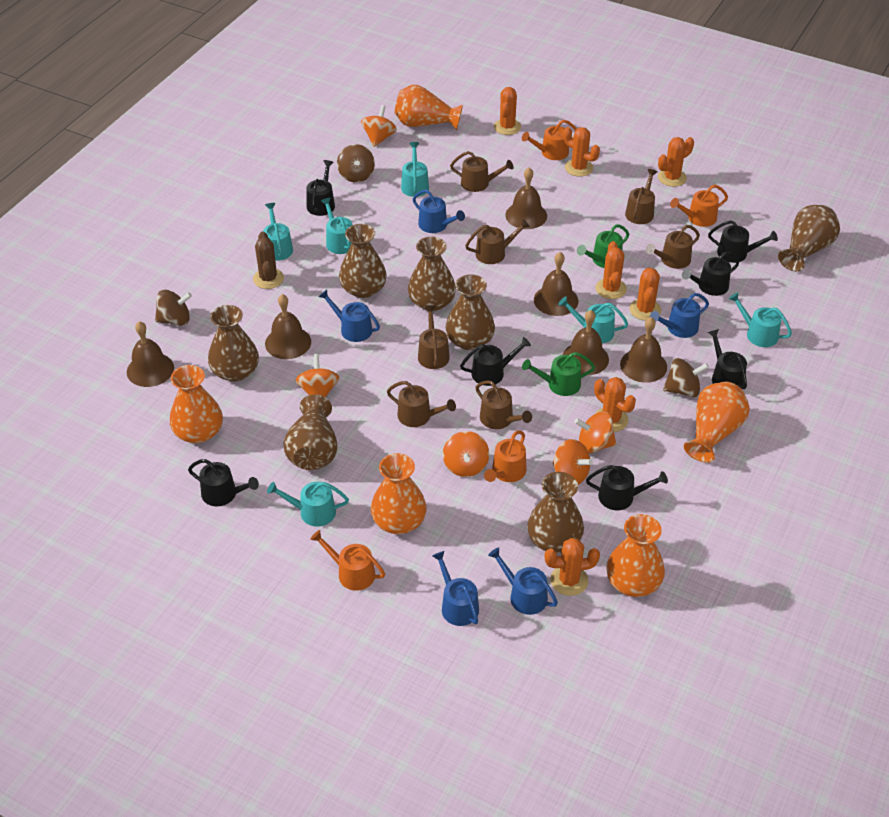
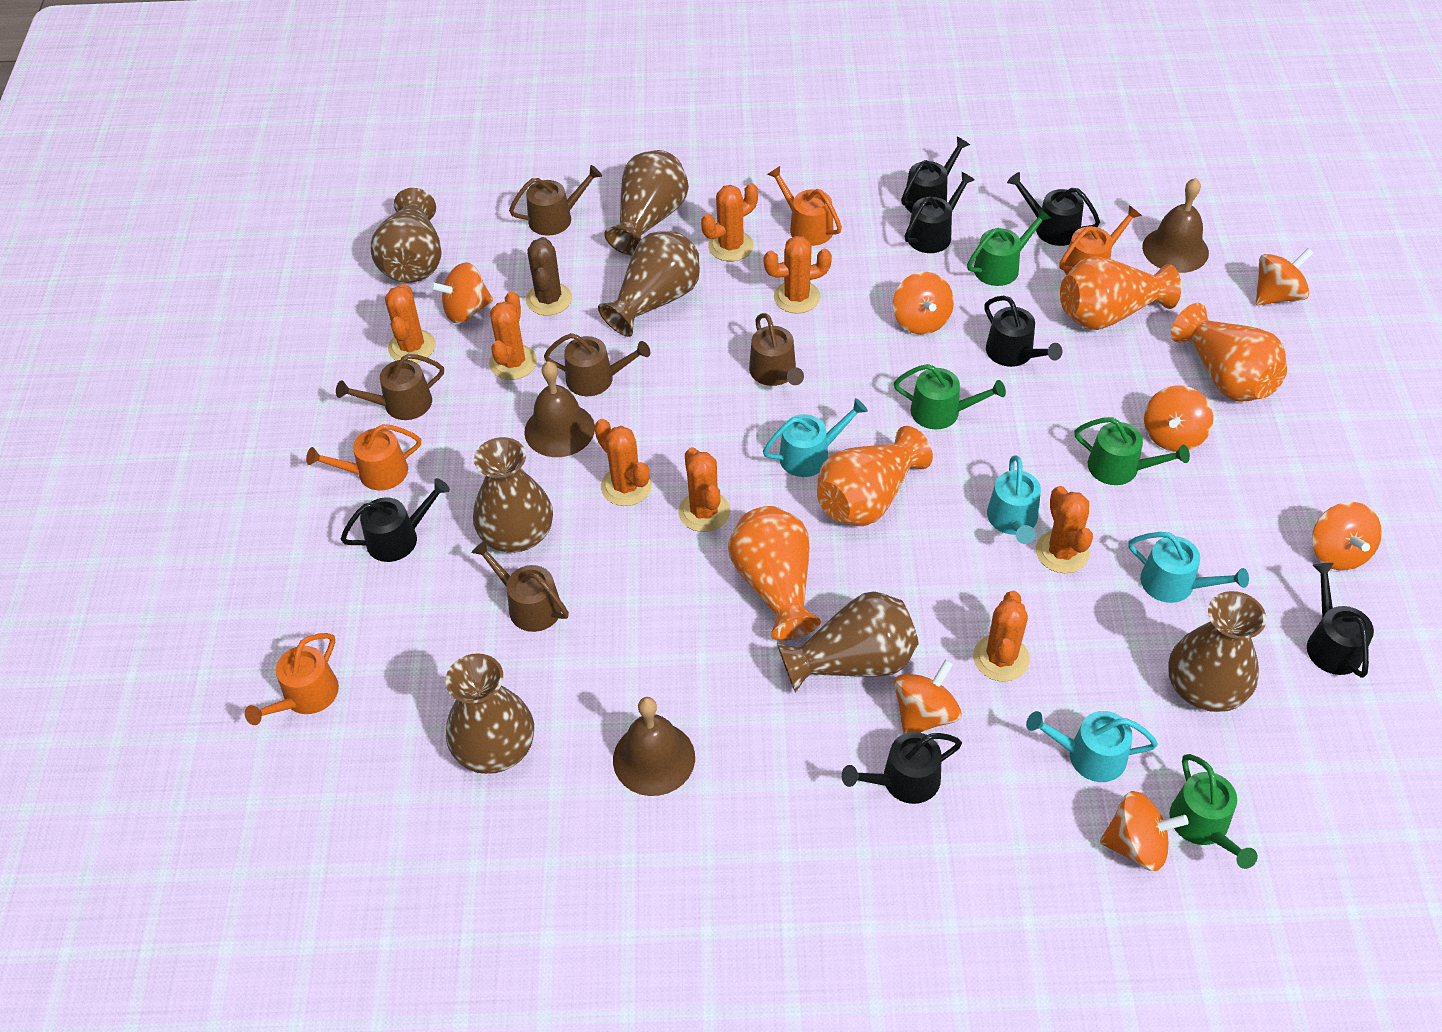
blue watering can: [319,290,380,342] [413,190,465,233] [432,551,479,626] [488,547,558,615] [650,293,709,338] = 5 -> none = 0
brown bell: [127,321,174,387] [265,294,311,359] [505,167,547,229] [534,252,579,316] [563,310,609,375] [620,317,667,383] = 6 -> [524,361,595,457] [613,697,695,796] [1142,178,1209,273] = 3
brown spinning top: [155,290,192,326] [337,144,375,182] [663,358,709,397] = 3 -> none = 0
brown watering can: [387,381,456,427] [418,306,450,369] [450,151,513,192] [465,219,530,264] [475,380,532,429] [625,169,657,224] [646,225,700,269] = 7 -> [336,354,444,420] [471,540,569,632] [509,165,602,236] [544,333,650,396] [749,313,804,386] = 5
green watering can: [522,352,595,396] [577,224,629,268] = 2 -> [894,364,1006,429] [967,208,1051,286] [1074,417,1190,485] [1169,754,1257,869] = 4
orange cactus: [494,87,521,135] [544,538,600,596] [563,127,600,177] [594,377,636,432] [596,241,627,299] [629,267,661,321] [658,137,694,187] = 7 -> [385,284,436,363] [489,291,537,380] [594,419,652,506] [678,447,730,532] [701,183,758,261] [764,236,832,314] [973,591,1030,682] [1036,486,1093,573] = 8
orange spinning top: [295,354,340,397] [361,105,397,147] [443,431,489,477] [553,439,593,485] [574,412,616,453] = 5 -> [430,262,493,323] [893,272,954,335] [894,659,961,734] [1100,791,1189,871] [1144,385,1213,452] [1255,248,1313,306] [1312,502,1382,570] = 7
orange vase: [170,365,223,443] [371,453,426,534] [395,85,463,130] [606,514,665,597] [684,382,750,463] = 5 -> [728,506,821,641] [817,426,933,526] [1060,256,1181,330] [1171,303,1287,402] = 4
turquoise watering can: [263,203,293,261] [267,482,349,527] [321,198,353,254] [401,142,429,197] [558,296,628,343] [729,292,792,347] = 6 -> [763,398,868,477] [987,455,1041,544] [1026,711,1158,782] [1128,532,1249,603] = 4

